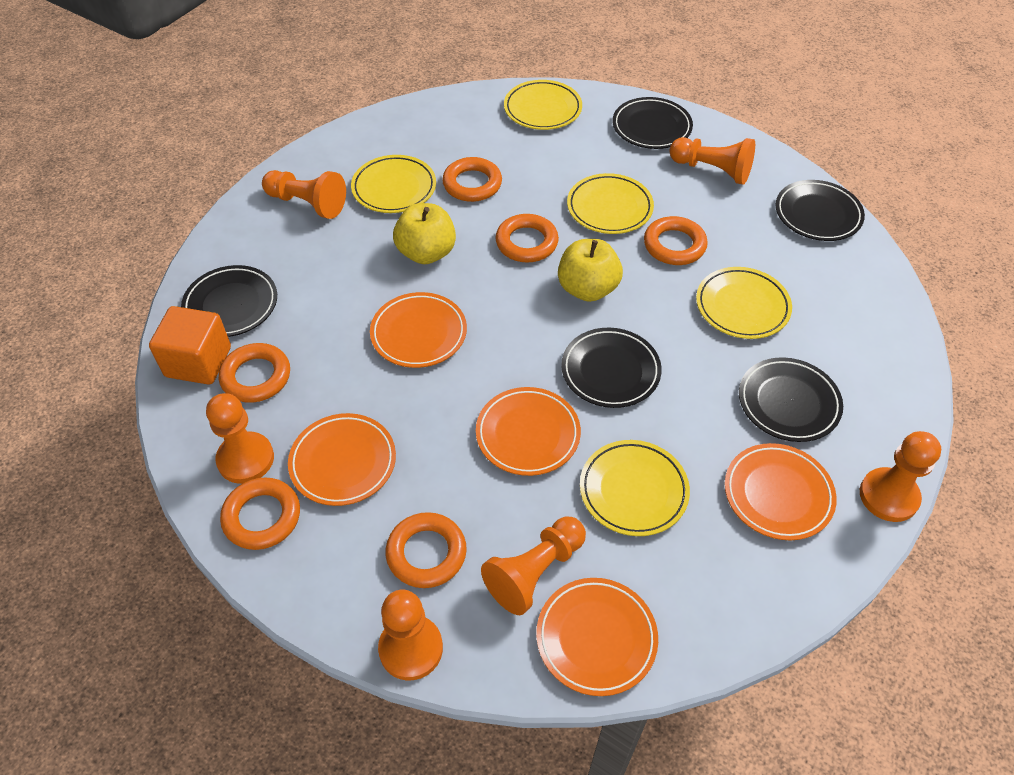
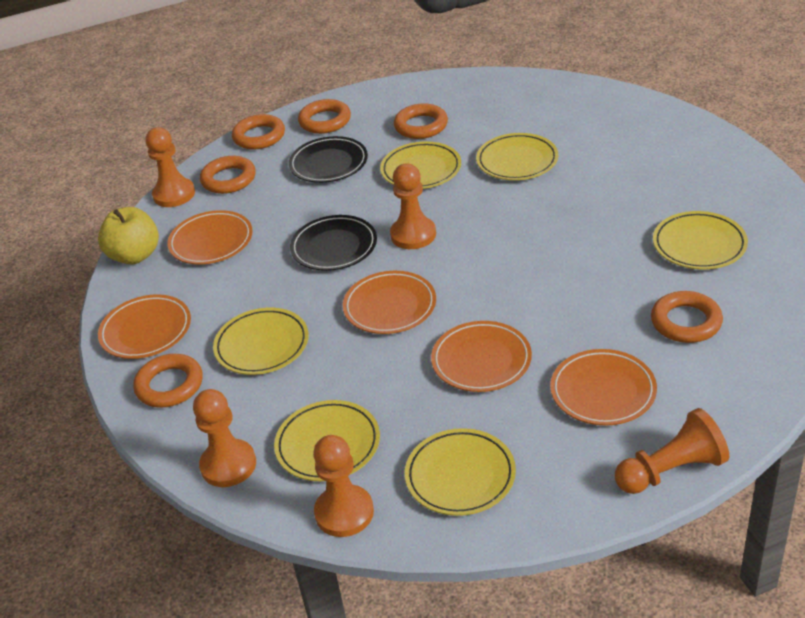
black plate: [181,265,277,337] [561,328,662,408] [613,97,693,149] [739,357,843,442] [775,180,865,241] = 5 -> [289,136,368,183] [290,215,377,271] = 2
orange cube: [149,306,231,384] = 1 -> none = 0
orange pawn: [206,393,274,484] [262,170,346,219] [378,590,443,681] [481,517,586,615] [669,137,755,185] [860,431,941,522] = 6 -> [145,127,195,207] [193,389,256,487] [313,435,374,537] [390,163,436,249] [615,408,729,494] = 5
yellow apple: [393,203,456,264] [558,239,623,302] = 2 -> [98,207,159,265] = 1
yellow plate: [351,155,436,213] [504,80,582,130] [567,173,654,234] [580,440,690,536] [696,267,792,339] = 5 -> [213,308,309,375] [274,400,380,481] [380,141,461,189] [405,428,516,516] [476,133,558,180] [653,211,748,269] = 6

